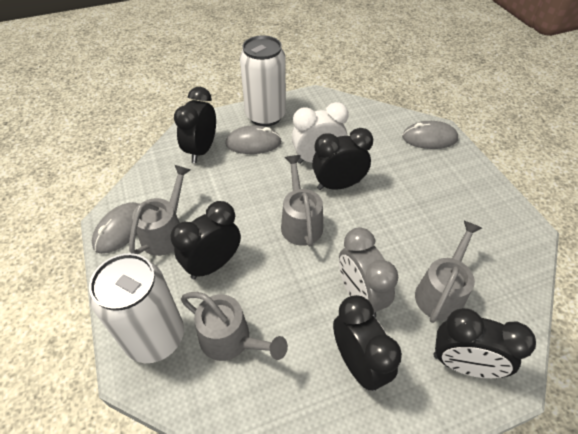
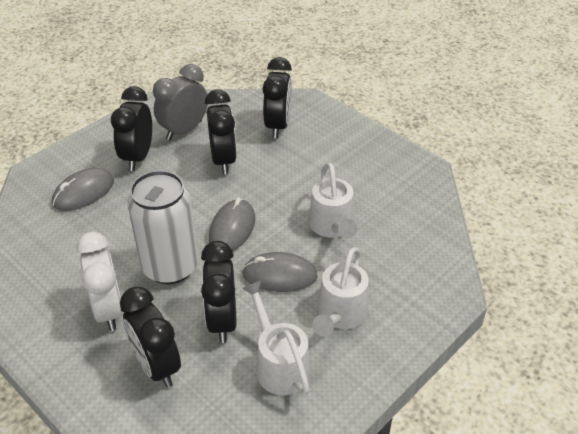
grey watering can: [129,165,191,256] [181,292,288,361] [281,155,323,246] [415,221,482,323] = 4 -> none = 0
white can: [89,253,184,363] [240,35,286,127] = 2 -> [127,170,198,285] = 1
white watering can: none = 0 -> [242,281,311,395] [308,163,357,239] [313,247,369,337] = 3

